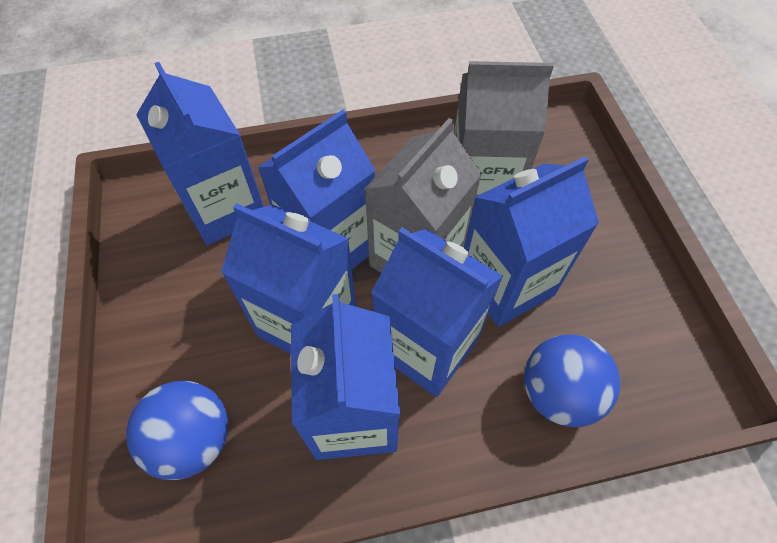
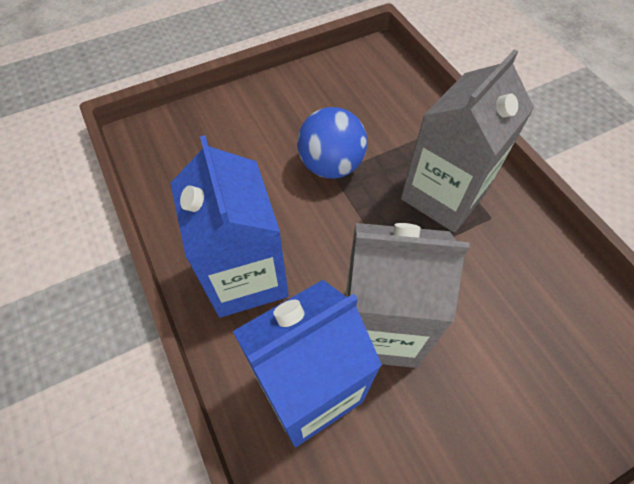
blue ball: [126,381,229,480] [524,334,620,427] = 2 -> [297,107,367,179] = 1
blue carton: [136,62,264,246] [221,203,356,354] [257,110,376,269] [291,294,400,460] [371,227,503,397] [464,157,599,327] = 6 -> [170,135,289,318] [233,280,382,447] = 2

